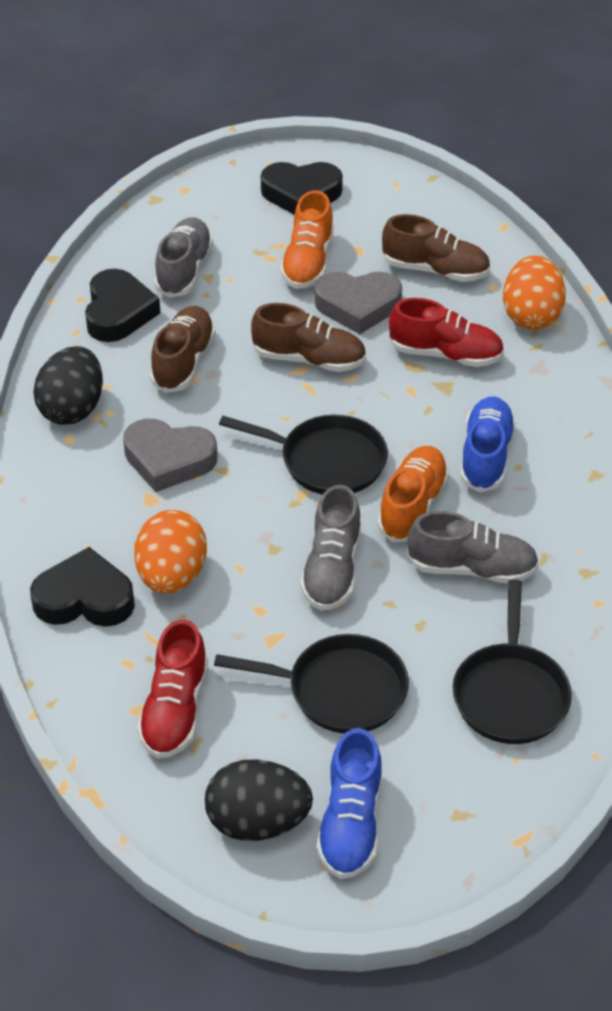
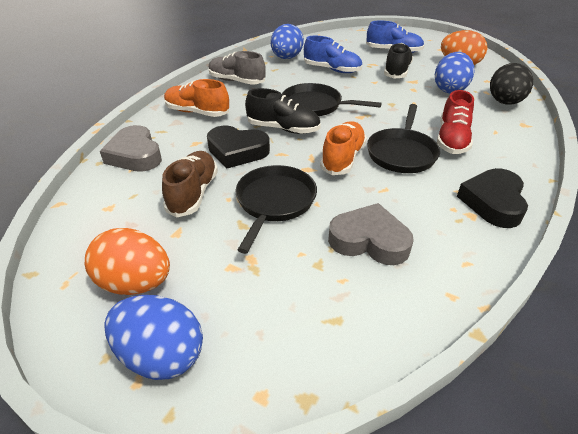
black egg: [33,346,103,425] [205,759,313,841] = 2 -> [490,63,533,105] = 1
black heart: [30,547,135,627] [85,269,160,342] [261,162,343,215] = 3 -> [207,126,270,169] [457,168,528,228] = 2
black shoe: none = 0 -> [245,88,321,134] [384,43,413,79] = 2
blue egg: none = 0 -> [104,295,203,380] [271,24,304,59] [435,52,474,93] = 3
brown shoe: [150,306,216,393] [251,303,366,372] [382,214,490,282] = 3 -> [162,151,218,217] = 1
grey shoe: [154,217,213,298] [300,485,361,611] [407,511,539,584] = 3 -> [208,51,266,85] = 1
red shoe: [137,619,208,759] [389,298,504,367] = 2 -> [437,90,474,154] = 1

